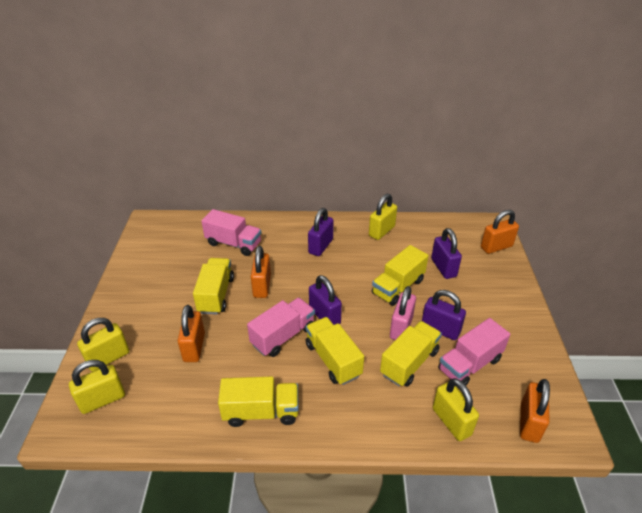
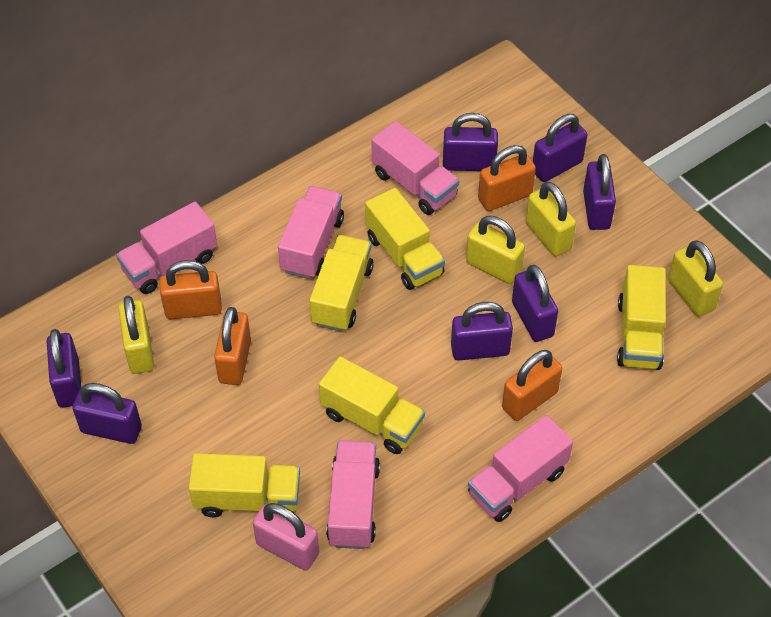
pink truck: [201,209,261,256] [247,298,315,357] [438,318,510,385] = 3 -> [116,202,217,294] [278,186,344,279] [326,440,380,549] [372,121,460,215] [468,415,573,522] = 5
purple padlock: [308,208,334,256] [309,275,342,325] [422,290,466,340] [431,228,462,279] = 4 -> [47,329,81,408] [73,383,142,444] [443,113,498,171] [451,302,513,361] [512,265,558,342] [533,114,587,182] [583,154,616,230] = 7

